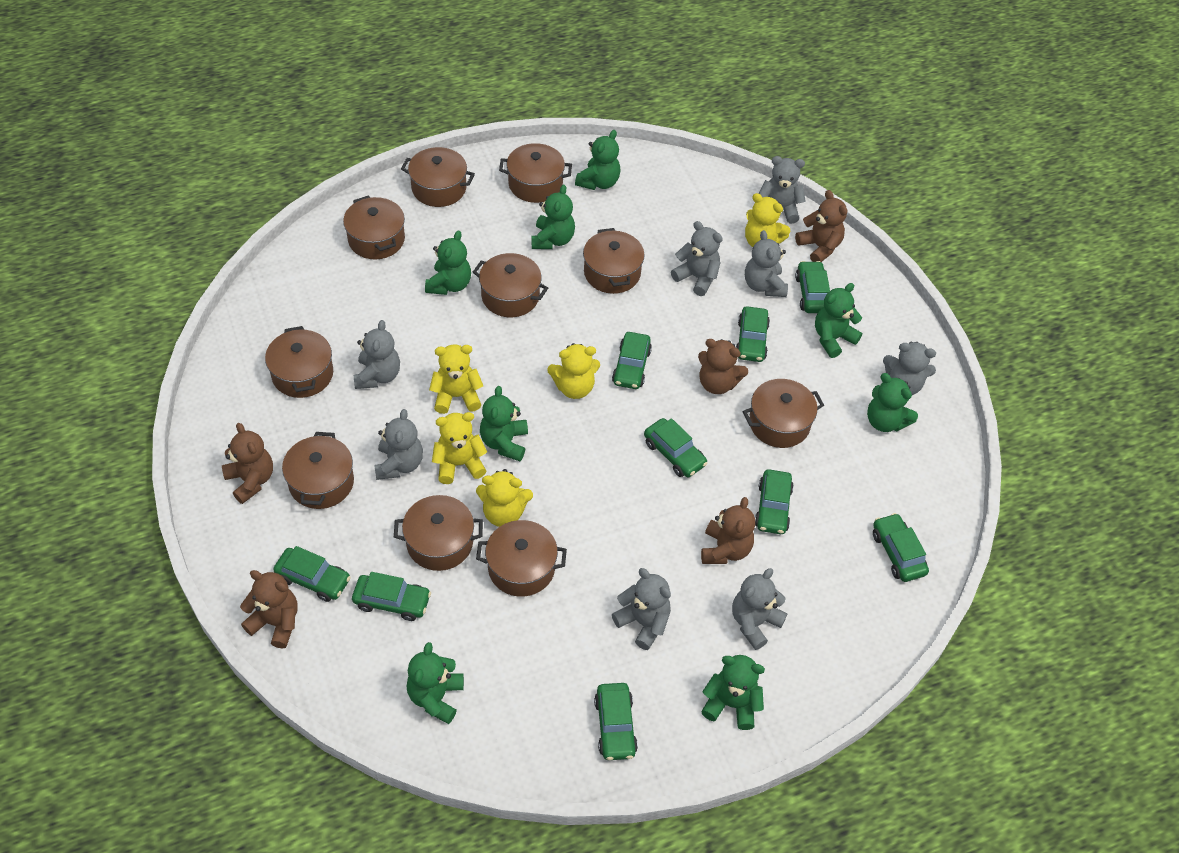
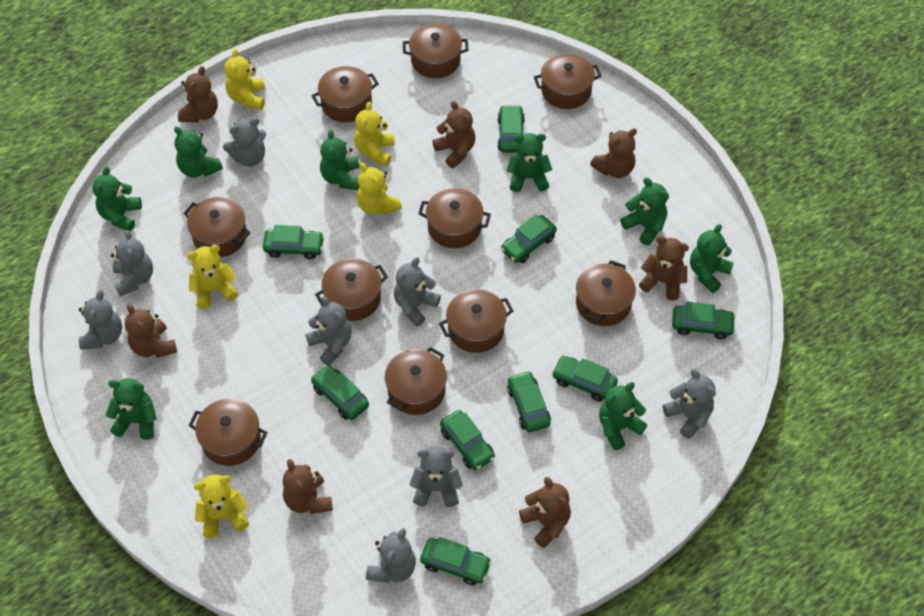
brown teddy bear: [222,423,273,504] [240,570,298,649] [698,339,748,394] [701,497,755,564] [795,190,847,262] = 5 -> [125,304,177,358] [178,66,218,123] [283,459,333,514] [432,101,476,168] [519,477,571,548] [590,128,637,178] [639,236,689,300] = 7

